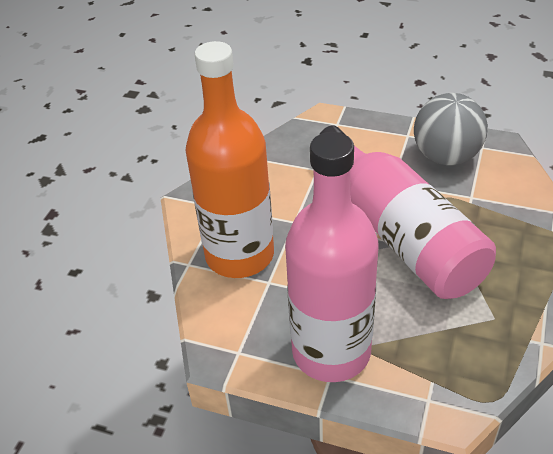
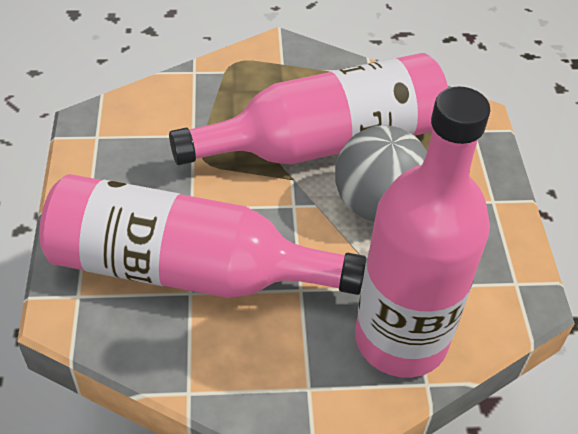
orange bottle: [185,41,274,278] = 1 -> none = 0
pink bottle: [285,132,378,382] [319,125,496,299] = 2 -> [39,174,367,298] [169,53,448,165] [355,86,491,378] = 3

